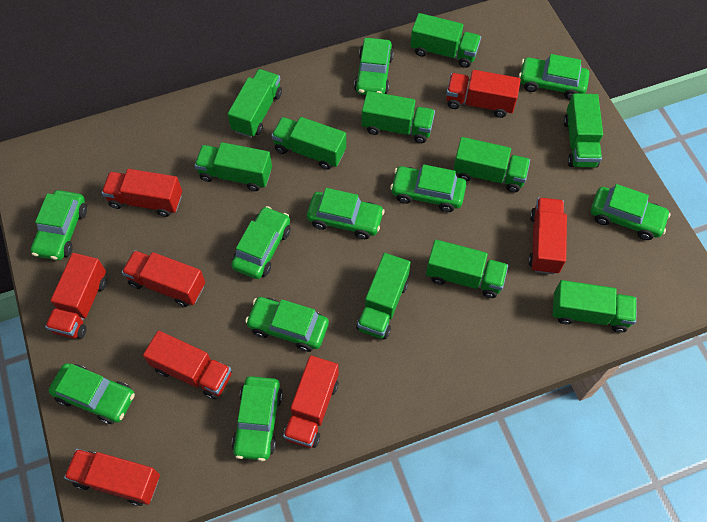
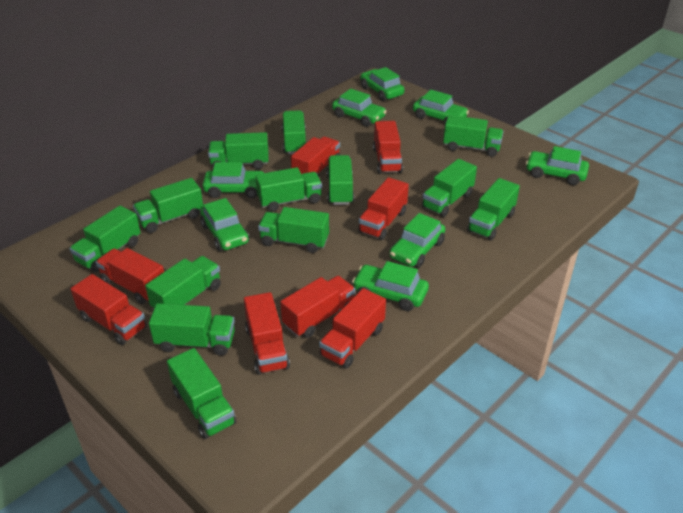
green car: [31,190,87,260] [49,363,135,424] [231,206,291,279] [232,376,283,461] [245,297,329,352] [307,188,385,239] [354,38,394,95] [390,164,466,212] [519,54,589,100] [591,184,671,240] = 10 -> [200,198,249,251] [203,162,264,198] [332,89,387,127] [352,261,429,311] [360,67,405,101] [389,213,445,268] [413,90,469,124] [526,146,589,185] = 8
green truck: [194,142,272,191] [228,69,282,138] [271,117,346,170] [356,253,411,339] [362,91,435,143] [410,13,481,68] [426,239,508,298] [453,137,530,192] [552,280,637,333] [564,93,603,168] = 10 -> [69,206,141,272] [133,178,204,233] [145,256,221,309] [149,303,235,356] [167,348,237,439] [208,132,269,169] [255,167,322,211] [258,207,329,253] [282,110,307,154] [327,155,354,205] [422,159,477,217] [443,115,504,157] [467,178,520,240] = 13

